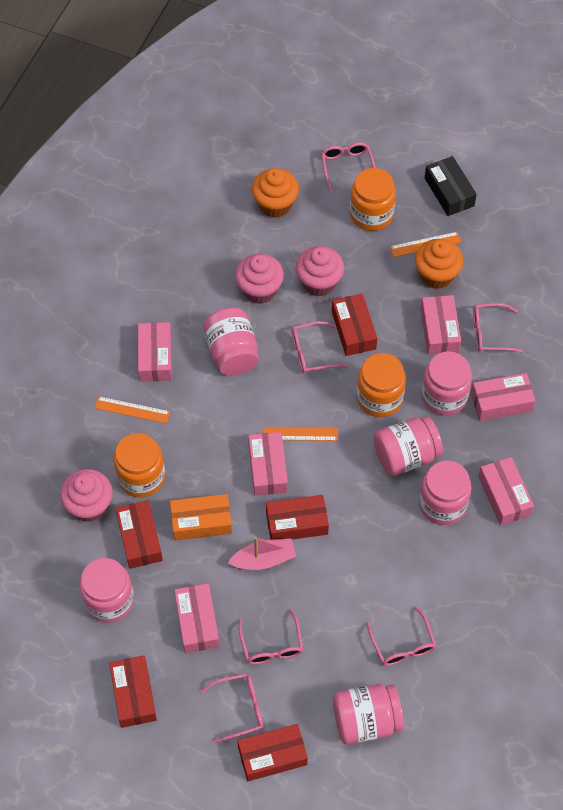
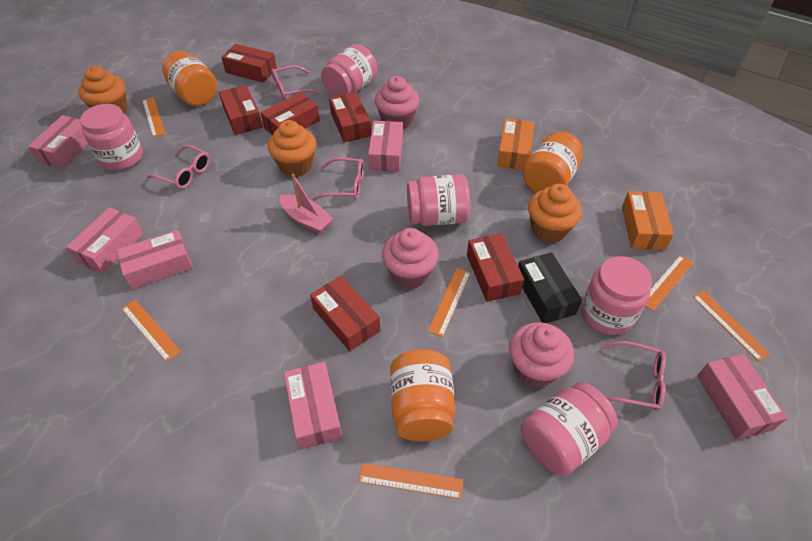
orange box: [170,494,232,541] = 1 -> [497,118,534,170] [622,191,674,250] = 2
orange cupcake: [252,168,299,218] [415,239,463,289] = 2 -> [79,66,127,114] [268,120,316,177] [528,184,582,243] = 3
orange ruler: [95,396,170,424] [263,427,338,441] [390,232,461,257] = 3 -> [121,299,181,362] [142,97,166,137] [358,463,463,499] [428,268,471,337] [645,255,694,311] [692,290,771,362] = 6
pink glasses: [200,673,263,743] [238,609,303,665] [291,321,347,373] [321,142,376,192] [366,606,436,666] [473,303,523,353] = 6 -> [146,145,210,189] [271,65,321,100] [312,157,364,200] [601,341,666,411] = 4
pink jar: [79,558,134,623] [203,308,259,376] [333,684,404,744] [374,416,443,476] [419,461,471,525] [421,351,472,416] = 6 -> [80,104,143,171] [321,44,377,97] [407,174,470,226] [521,382,618,476] [581,256,652,335] = 5
red box: [109,655,157,728] [115,500,163,569] [238,724,308,781] [266,495,329,540] [332,294,377,356] = 5 -> [219,85,263,135] [221,44,277,83] [260,92,320,135] [310,276,380,351] [329,92,371,143] [467,233,524,302] = 6

